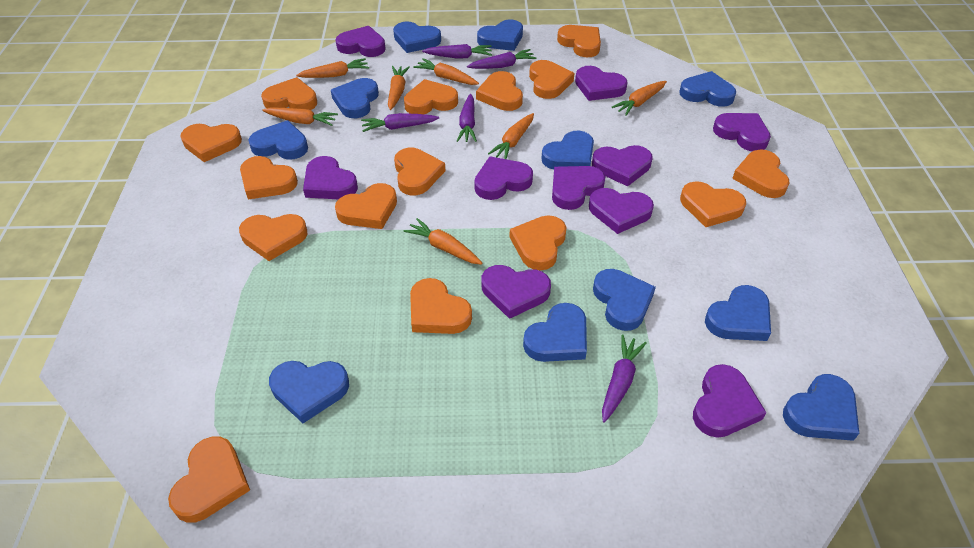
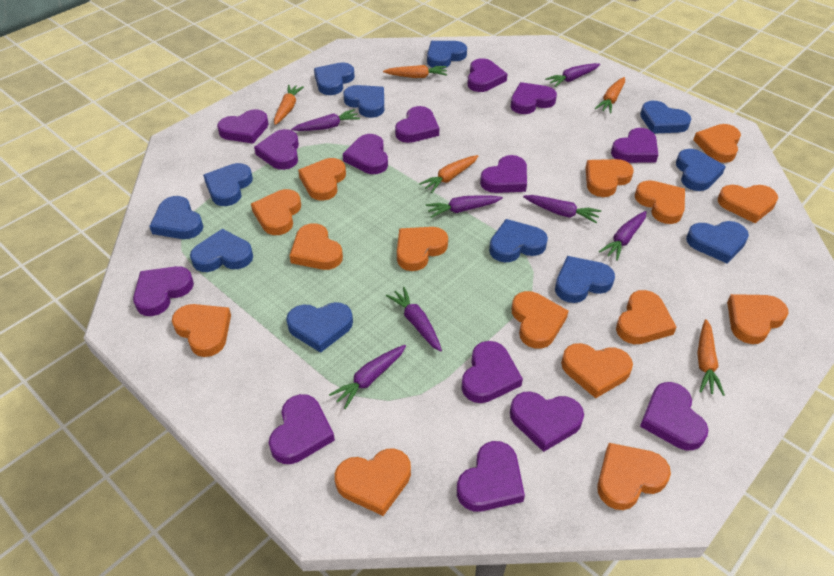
blue heart: [248,120,308,160] [269,361,349,423] [331,78,379,118] [393,21,441,53] [477,19,523,51] [523,303,587,362] [541,131,594,169] [593,269,656,331] [679,71,736,107] [705,285,771,341] [783,374,859,441] = 11 -> [149,196,203,239] [190,229,253,272] [203,163,253,206] [286,302,353,353] [314,62,355,95] [343,85,384,118] [427,41,467,69] [489,219,548,262] [555,256,615,303] [640,101,691,134] [676,149,726,191] [686,221,749,263] = 12
orange carrot: [262,107,338,126] [296,58,369,78] [388,66,410,110] [403,218,483,265] [413,58,479,85] [488,113,534,159] [612,81,667,116] = 7 -> [274,85,304,125] [383,65,447,78] [419,155,478,193] [595,77,625,113] [697,319,725,396] = 5
purple carrot: [361,113,439,132] [422,44,492,58] [457,94,477,142] [467,49,537,69] [602,335,647,423] = 5 -> [291,109,360,131] [329,345,406,409] [386,287,442,352] [426,195,503,218] [523,195,601,223] [545,63,600,87] [599,211,647,261] = 7
purple heart: [303,156,358,199] [336,26,386,57] [474,156,533,200] [481,265,551,319] [552,166,605,210] [575,66,628,101] [589,188,654,234] [592,145,652,187] [693,364,767,438] [713,113,771,151] = 10 -> [133,266,194,316] [217,109,269,144] [254,129,299,170] [269,394,335,464] [343,134,388,174] [395,106,439,143] [457,441,525,512] [461,341,523,403] [467,58,507,92] [480,155,527,193] [510,391,584,452] [511,82,557,114] [611,128,658,163] [640,382,708,450] = 14

